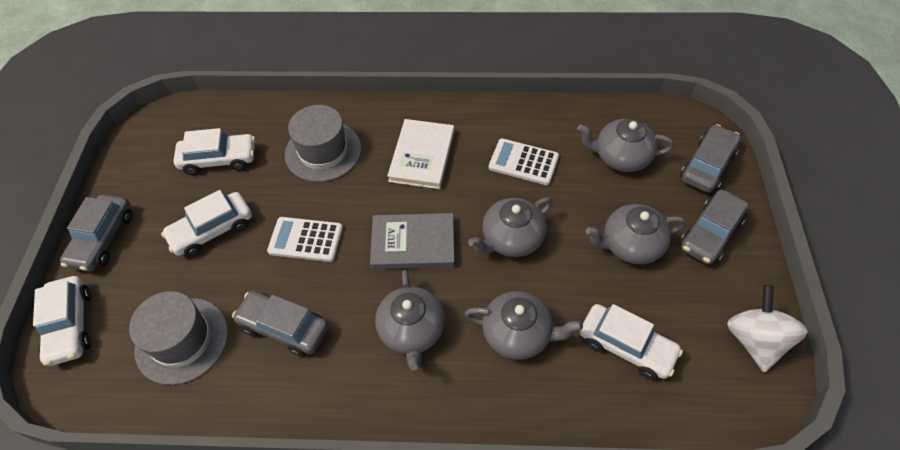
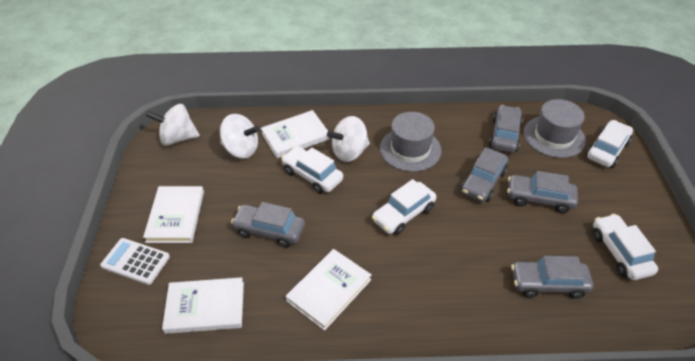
grey book: [370,213,455,269] = 1 -> none = 0
grey car: [60,194,132,272] [232,291,328,357] [680,124,741,193] [680,189,749,265] = 4 -> [231,202,305,247] [461,147,508,202] [489,105,523,153] [507,171,578,213] [511,256,593,299] = 5
grey teapot: [375,270,445,371] [465,291,583,360] [468,197,553,257] [577,119,674,172] [585,204,686,265] = 5 -> none = 0
white book: [387,119,454,189] = 1 -> [143,186,204,243] [162,277,244,334] [261,110,330,158] [286,249,372,331] = 4
white calculator: [267,217,343,262] [489,138,559,185] = 2 -> [100,238,170,285] = 1
white spinning top: [727,285,808,372] = 1 -> [146,104,200,146] [220,114,260,158] [327,116,370,162] = 3

